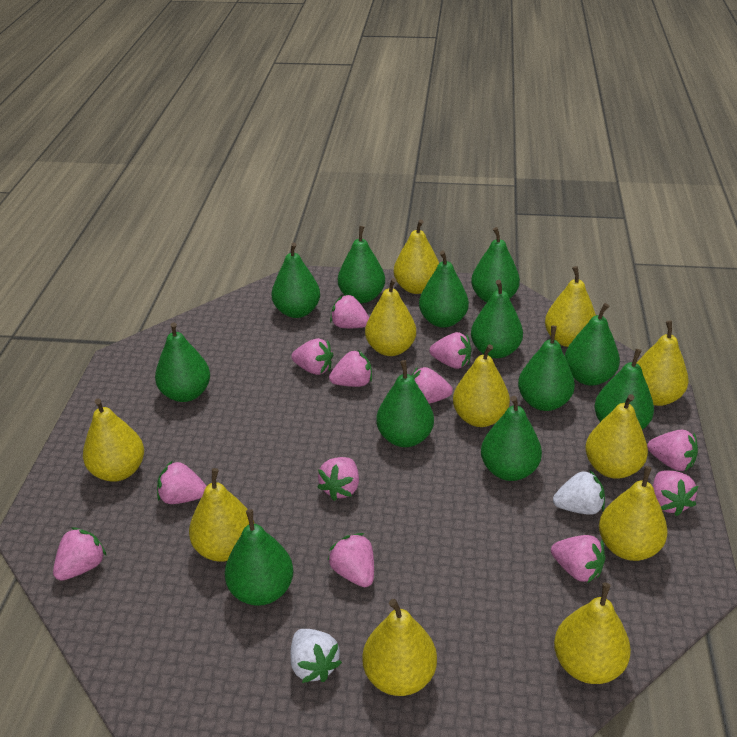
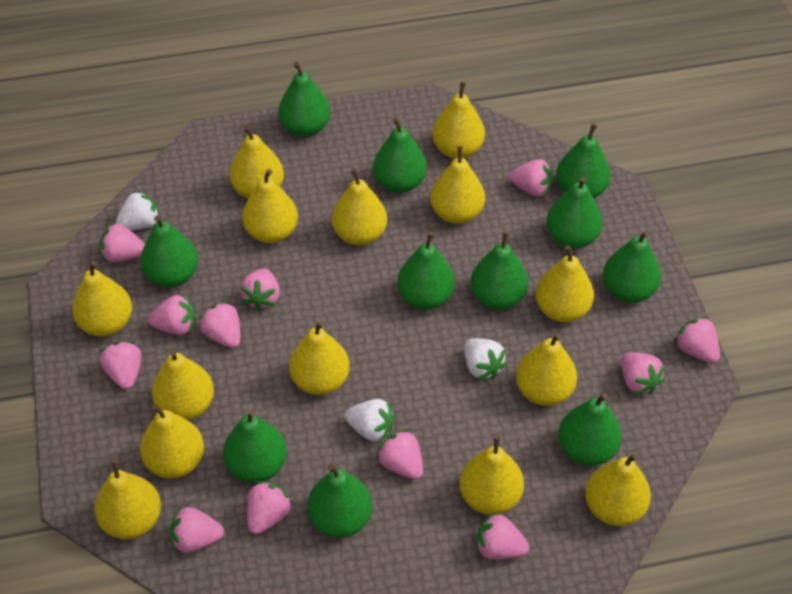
green pear: [155,322,210,402] [225,509,294,606] [271,243,320,318] [338,226,385,303] [376,360,434,447] [419,251,469,328] [471,227,520,302] [471,280,523,358] [481,396,542,481] [518,326,575,411] [565,303,620,386] [594,349,654,429] = 12 -> [140,215,198,288] [223,410,287,483] [278,62,331,137] [307,464,372,538] [373,118,427,193] [397,232,455,310] [470,231,528,310] [546,177,603,249] [556,123,611,198] [558,393,622,466] [603,230,661,303] = 11
white strawberry: [290,629,342,683] [553,470,605,515] = 2 -> [115,190,160,231] [345,399,394,442] [464,338,507,380] = 3
yellow pear: [83,398,144,482] [189,468,254,562] [362,599,437,696] [365,278,416,356] [394,220,439,294] [453,344,510,427] [545,266,596,347] [554,583,631,684] [585,394,648,479] [599,466,668,561] [637,321,688,406] = 11 -> [72,261,132,337] [95,460,161,539] [140,405,204,479] [152,350,214,420] [230,125,284,199] [242,169,298,243] [289,321,350,395] [332,168,387,245] [430,146,485,224] [432,82,485,159] [459,435,524,515] [516,333,577,406] [535,245,594,322] [585,453,651,526] = 14

